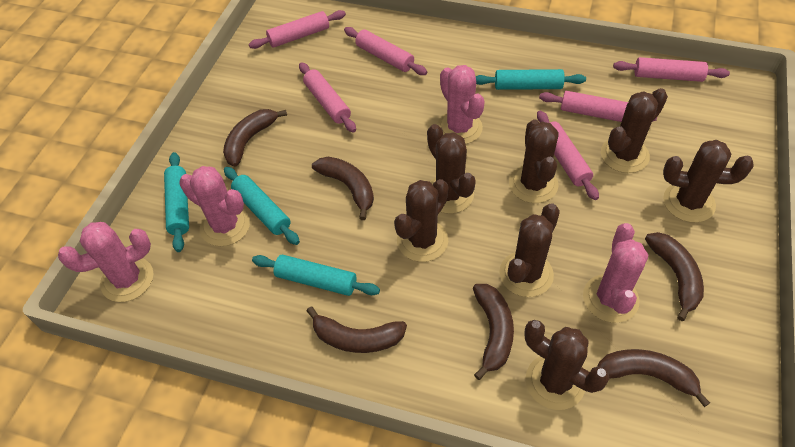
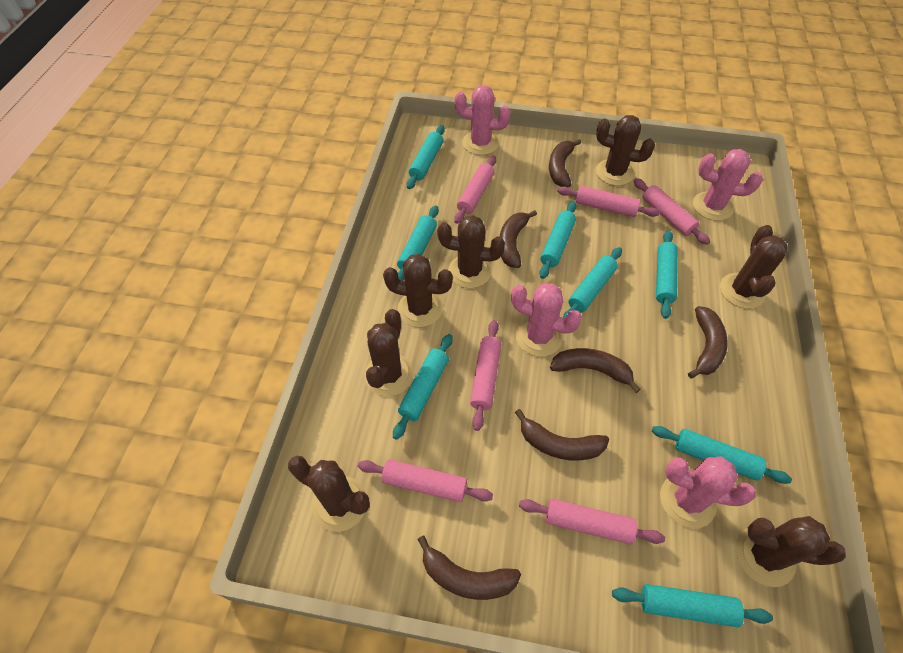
turquoise rolling pin: [164,152,189,252] [224,167,300,245] [252,255,380,296] [476,69,586,90] = 4 -> [393,334,453,440] [397,205,439,281] [407,125,445,189] [539,201,576,279] [563,247,622,318] [612,584,773,627] [652,426,792,484] [656,230,678,319] = 8

